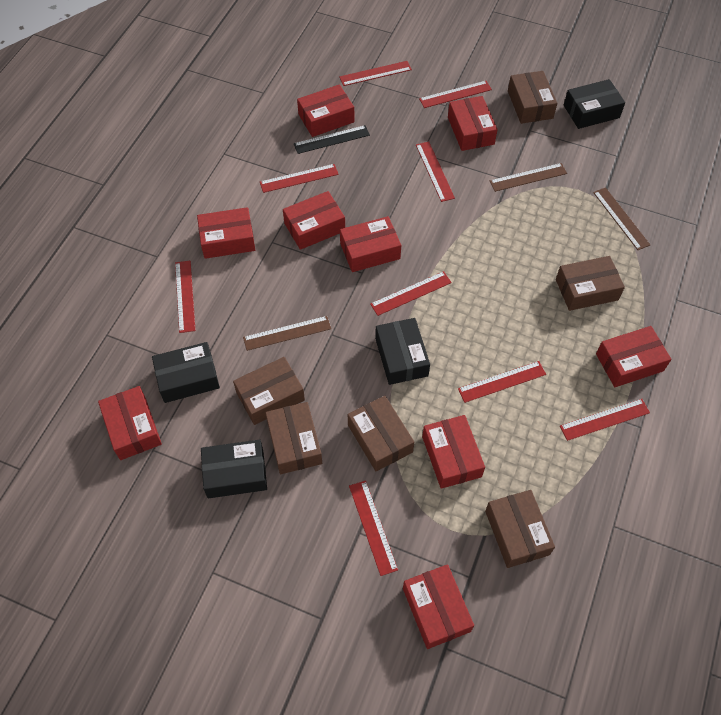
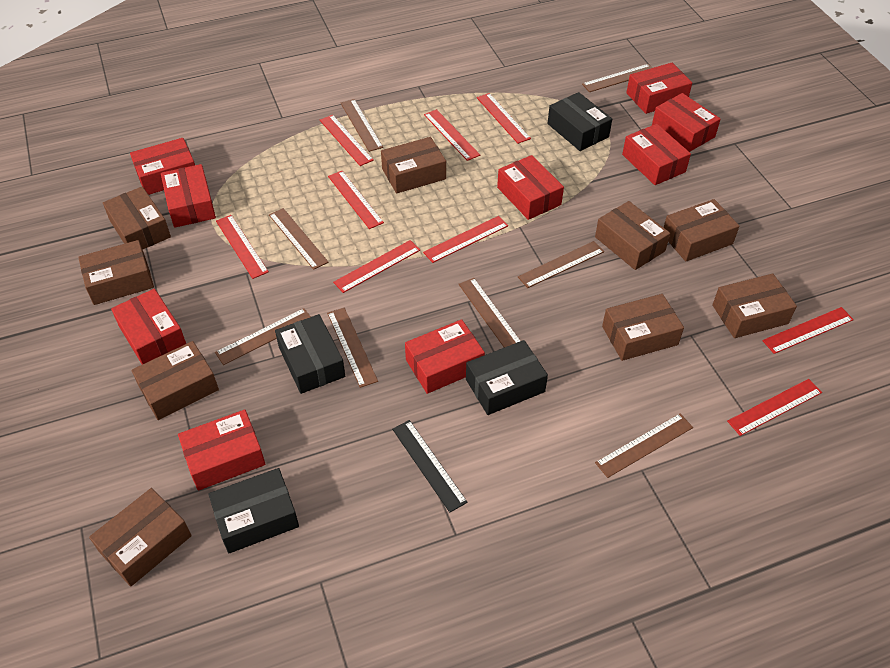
brown box: [233,357,305,425] [265,402,322,474] [348,396,414,471] [485,490,555,568] [508,71,557,124] [556,256,625,311] = 6 -> [78,240,154,305] [89,488,192,587] [103,187,171,250] [132,341,219,420] [381,137,446,194] [595,201,670,270] [602,294,684,361] [663,199,739,262] [712,274,797,338] = 9
brown ruler: [243,316,331,351] [490,163,567,192] [593,187,650,250] = 3 -> [215,308,311,365] [269,208,329,270] [327,308,378,388] [341,99,383,152] [459,278,521,347] [518,241,604,288] [582,64,652,92] [595,413,693,478] = 8

